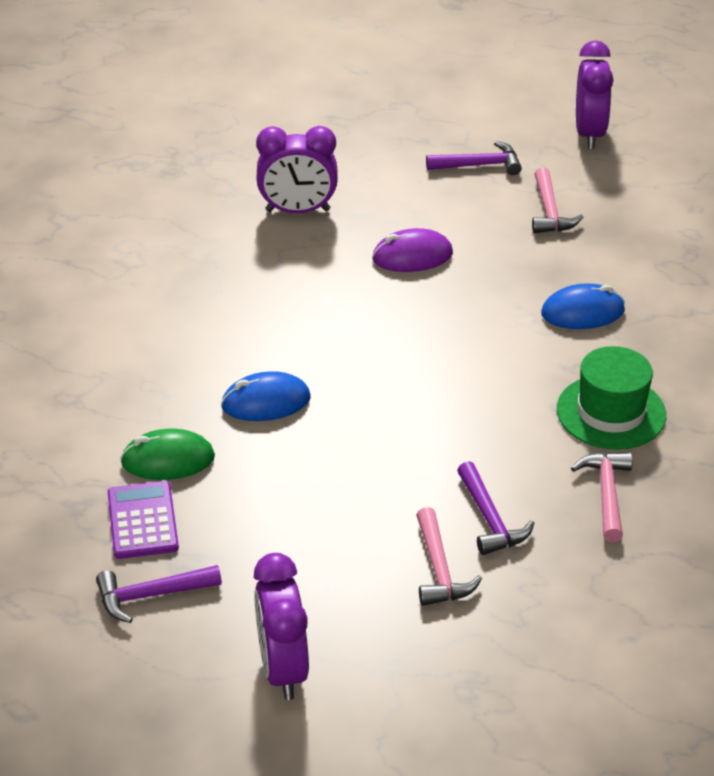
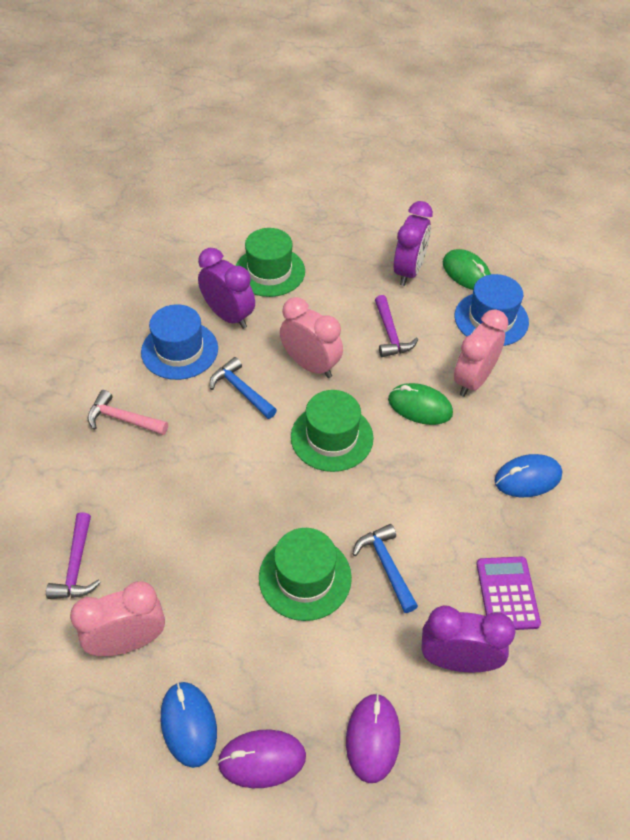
blue hammer: none = 0 -> [210,357,277,419] [353,524,418,613] = 2
blue hat: none = 0 -> [141,304,218,380] [454,274,529,346] = 2
green hat: [557,346,666,450] = 1 -> [235,228,305,297] [259,528,352,621] [291,390,374,472] = 3
green mouse: [120,428,215,480] = 1 -> [388,383,453,425] [443,249,491,290] = 2
pink clock: none = 0 -> [70,581,165,656] [280,297,343,378] [454,309,508,397] = 3
pink hammer: [416,507,482,606] [532,168,583,233] [571,452,632,542] = 3 -> [88,390,168,435] = 1
purple hammer: [96,565,222,623] [426,141,522,175] [457,461,534,555] = 3 -> [46,512,101,599] [375,295,418,357] = 2
purple mouse: [372,228,453,272] = 1 -> [217,730,306,788] [346,693,400,783] = 2

